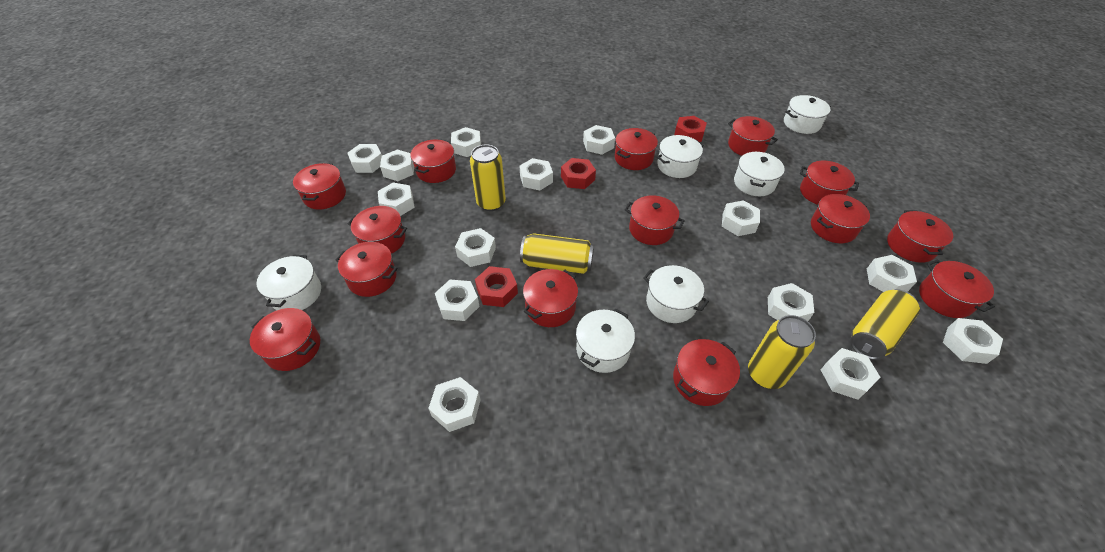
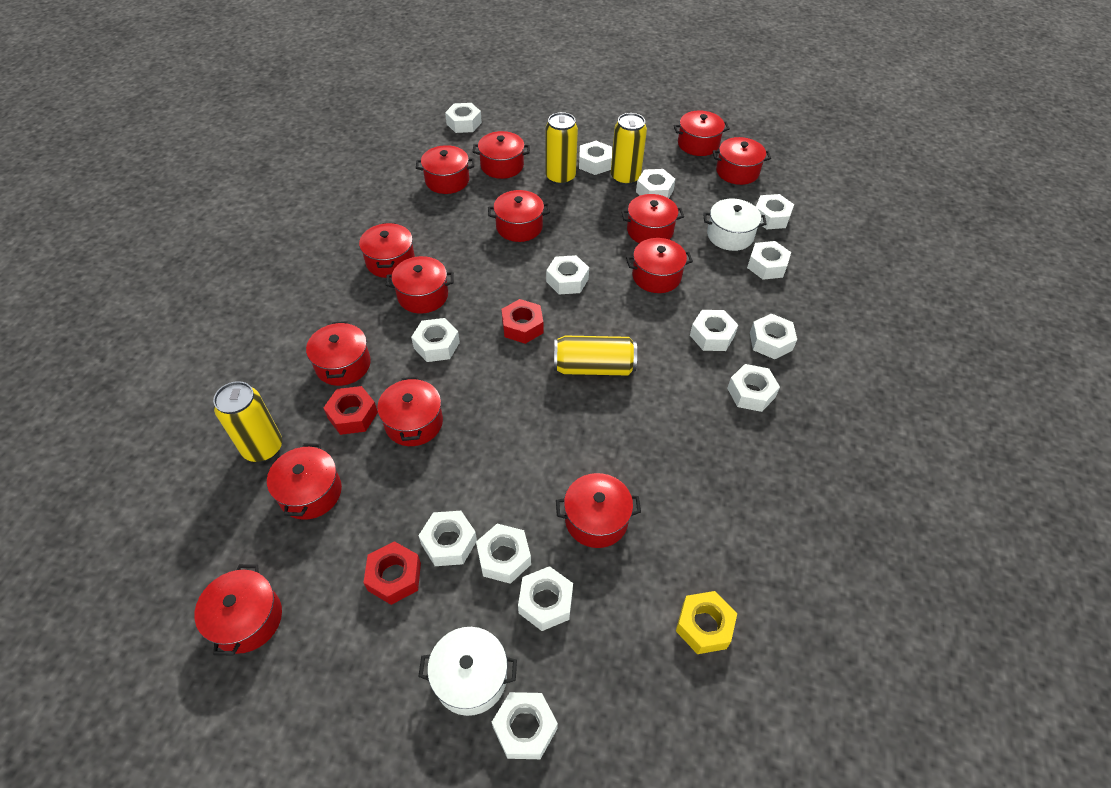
white pot: [257,255,321,310] [576,309,635,373] [643,265,709,323] [657,135,704,178] [734,152,785,196] [784,95,831,134] = 6 -> [418,627,517,716] [703,199,767,251] = 2
yellow nut: none = 0 -> [676,591,737,654] = 1

